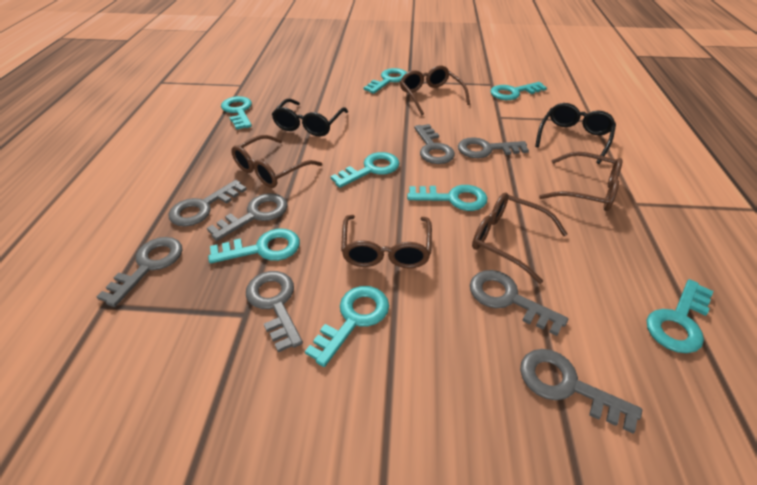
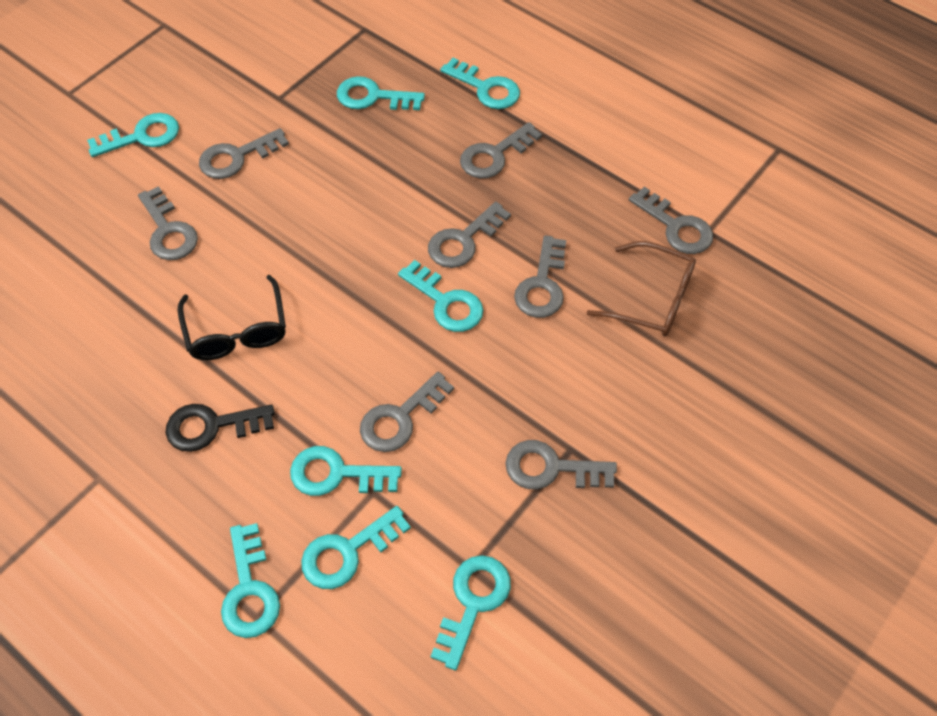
black glasses: [272,99,348,136] [535,103,616,164] = 2 -> [178,275,286,360] = 1
black key: none = 0 -> [166,404,275,452] = 1
brown glasses: [231,135,322,188] [341,215,432,268] [400,65,470,115] [472,192,567,284] [539,152,623,211] = 5 -> [586,241,696,336] = 1

